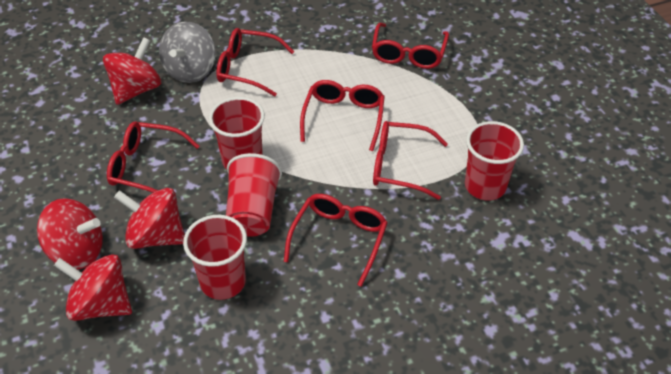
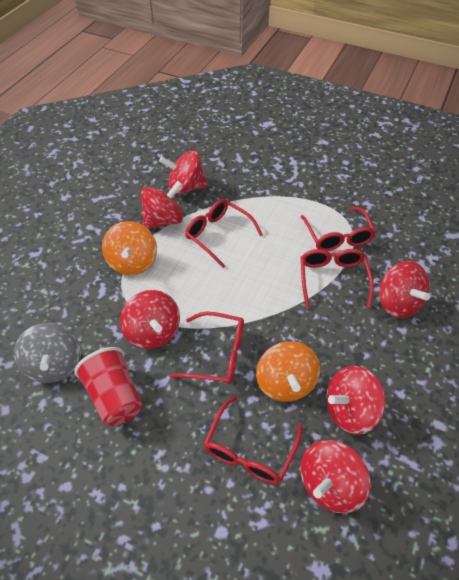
orange spinning top: none = 0 -> [102,221,157,275] [256,341,320,402] = 2
red cup: [183,215,247,300] [209,97,265,170] [226,153,282,237] [465,121,524,200] = 4 -> [74,347,143,426] = 1
red glasses: [107,122,200,193] [216,28,295,96] [284,194,388,287] [300,80,385,151] [372,23,449,69] [373,121,448,200] = 6 -> [169,312,244,384] [185,199,263,268] [204,396,302,484] [301,207,376,251] [301,249,374,308] = 5
red spinning top: [37,198,103,270] [54,254,132,321] [103,37,161,105] [114,188,185,249] = 4 -> [120,290,180,349] [141,181,183,229] [159,151,208,195] [301,440,371,513] [326,366,386,435] [379,261,430,318] = 6

